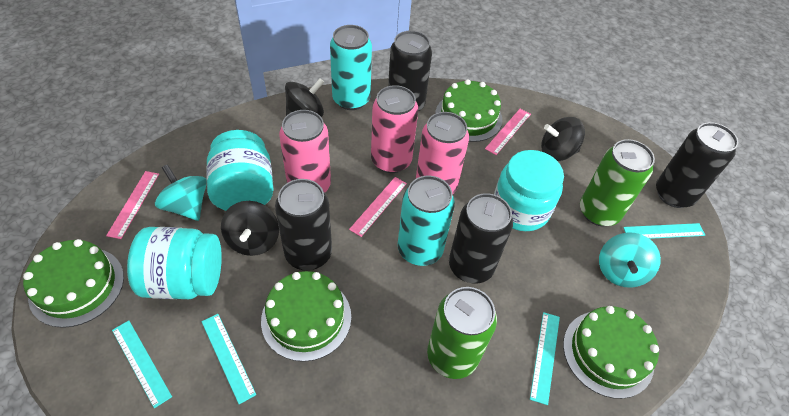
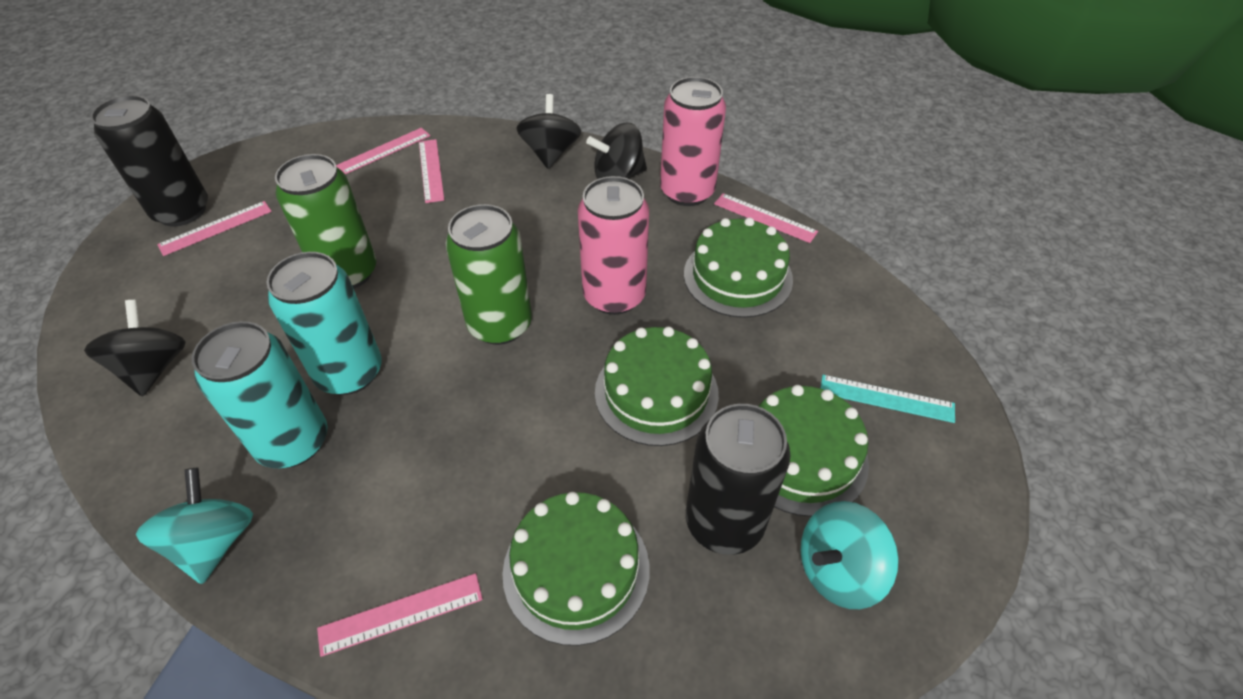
black can: [275,179,332,270] [388,31,432,111] [449,193,513,283] [656,122,738,208] = 4 -> [91,95,208,227] [686,404,791,555] = 2
pink can: [279,110,331,193] [371,85,418,173] [416,112,469,195] = 3 -> [578,176,649,315] [660,77,726,206] = 2
pink ruler: [106,171,159,239] [349,177,407,237] [485,109,531,155] = 3 -> [157,201,272,256] [317,573,483,657] [336,128,431,174] [419,139,444,203] [714,193,818,243] = 5
turquoise jar: [127,227,222,299] [206,130,273,211] [494,150,564,231] = 3 -> none = 0
turquoise ruler: [112,320,172,408] [202,314,256,404] [530,312,560,405] [623,223,705,239] = 4 -> [820,375,955,423] = 1

